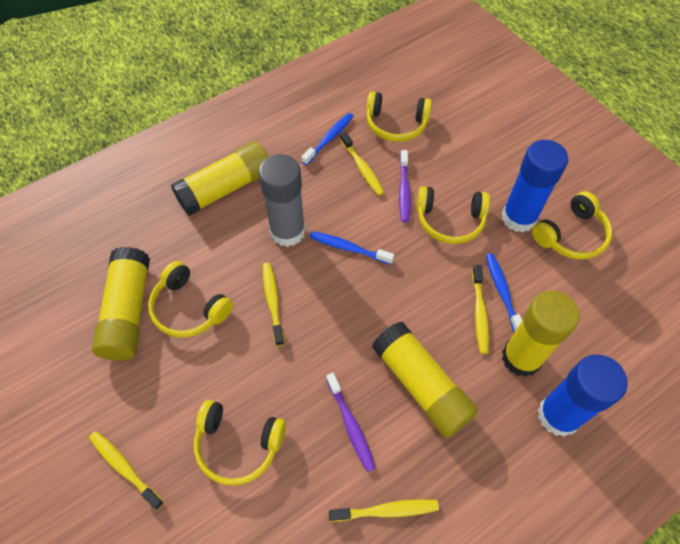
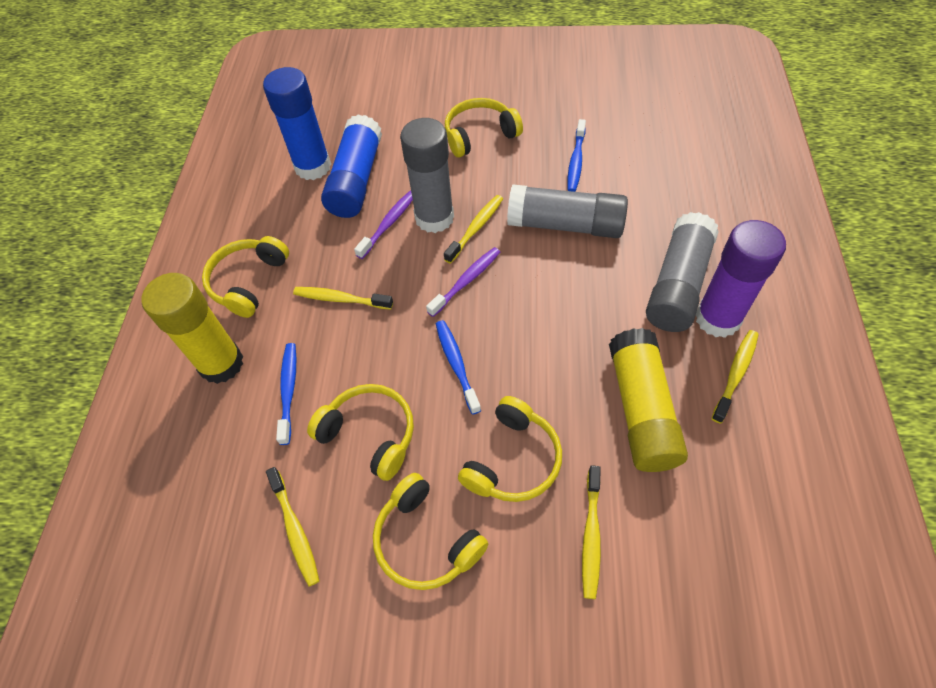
grey glue stick: [258,154,306,247] = 1 -> [400,118,454,233] [507,184,628,238] [646,212,719,332] = 3
purple glue stick: none = 0 -> [696,220,786,338] = 1
yellow glue stick: [92,247,150,361] [171,141,269,216] [372,322,478,438] [502,291,580,377] = 4 -> [142,273,243,384] [609,328,688,472] = 2

